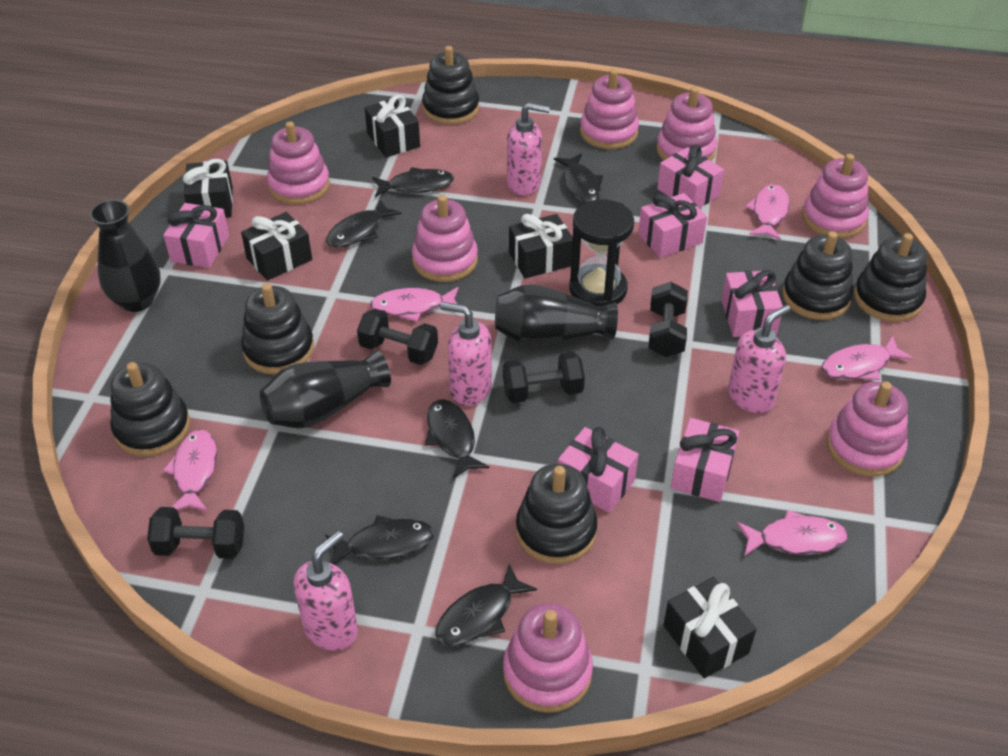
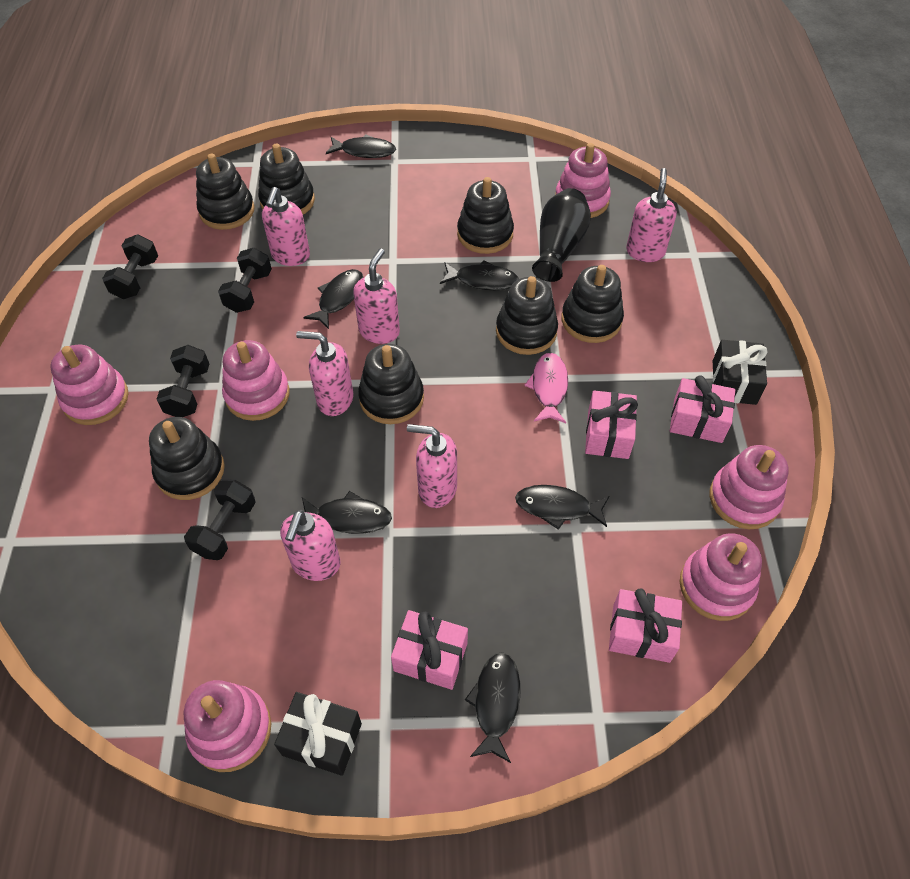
black gift: [183,159,233,218] [241,212,312,281] [365,95,420,157] [509,214,573,279] [663,577,756,678] = 5 -> [274,692,362,776] [713,340,767,405] = 2
black hourglass: [569,199,634,306] = 1 -> none = 0
black stacking toy: [110,362,190,456] [241,283,314,375] [422,46,479,125] [516,464,597,564] [782,231,853,320] [854,233,927,322] = 6 -> [149,417,225,500] [196,154,255,230] [258,144,315,215] [358,344,424,424] [457,177,514,254] [496,276,558,355] [561,265,624,343] = 7
black vase: [90,200,161,312] [260,350,391,429] [495,284,618,345] = 3 -> [532,188,591,282] = 1
pink fish: [163,429,217,511] [370,287,459,322] [737,510,848,556] [745,184,790,241] [821,335,913,380] = 5 -> [524,353,568,423] = 1
pink gift: [163,203,229,268] [558,427,638,513] [638,193,707,258] [657,145,724,208] [671,418,739,502] [721,270,783,337] = 6 -> [391,610,468,690] [585,390,638,459] [609,588,682,663] [670,375,735,443] = 4
pink soap dispenser: [293,531,358,651] [440,302,492,406] [507,103,550,195] [728,305,791,413] = 4 -> [262,187,310,266] [280,510,341,581] [296,331,353,416] [353,248,400,344] [407,424,457,508] [626,168,677,262] = 6
pink stacking toy: [267,121,330,205] [412,195,478,282] [503,603,593,713] [580,69,639,149] [656,87,717,161] [802,154,869,238] [826,381,908,477] = 7 -> [51,345,128,425] [184,680,271,772] [222,340,290,421] [555,143,611,218] [680,533,762,621] [710,445,789,529] = 6

